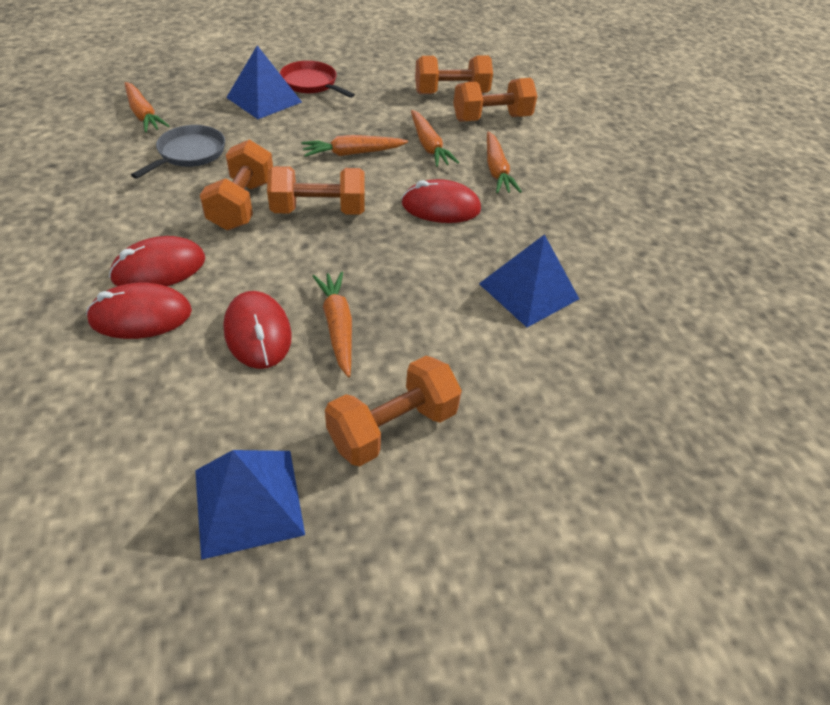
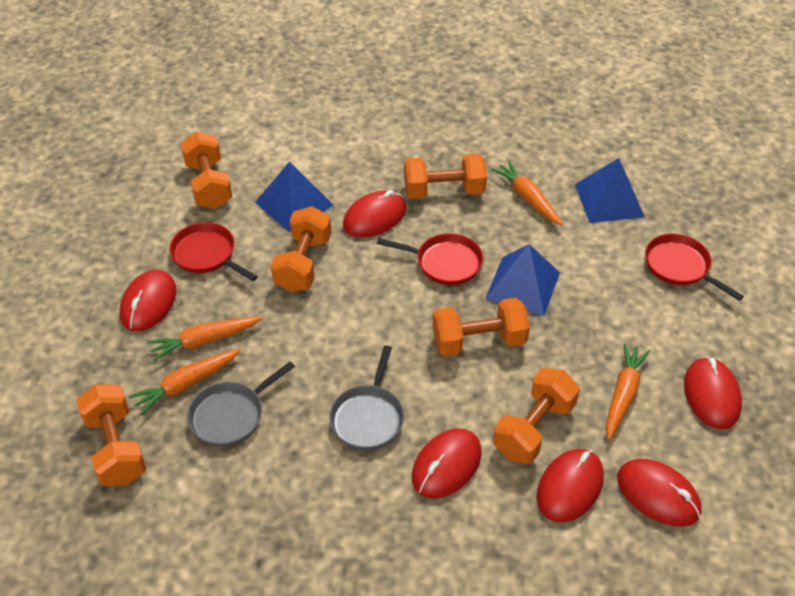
grey pan: [131,125,225,179] = 1 -> [187,361,295,447] [329,345,404,450] = 2
orange carrot: [125,82,169,133] [301,135,408,157] [313,272,352,377] [411,110,459,167] [487,131,522,193] = 5 -> [129,348,241,416] [147,316,262,361] [491,161,563,225] [606,343,650,440] = 4
orange dumbbell: [200,140,273,230] [267,166,365,215] [325,356,462,466] [415,56,493,94] [453,78,537,122] = 5 -> [76,384,146,486] [181,132,232,209] [271,206,331,292] [404,153,487,199] [433,298,530,356] [493,368,580,464] = 6
red mouse: [86,283,192,339] [109,236,205,286] [223,291,292,369] [402,179,481,223] = 4 -> [120,270,177,331] [343,190,406,237] [412,428,482,498] [537,449,604,522] [617,459,702,527] [684,357,742,429] = 6
red pan: [280,61,355,98] = 1 -> [169,222,258,281] [377,233,483,285] [645,234,744,301] = 3

